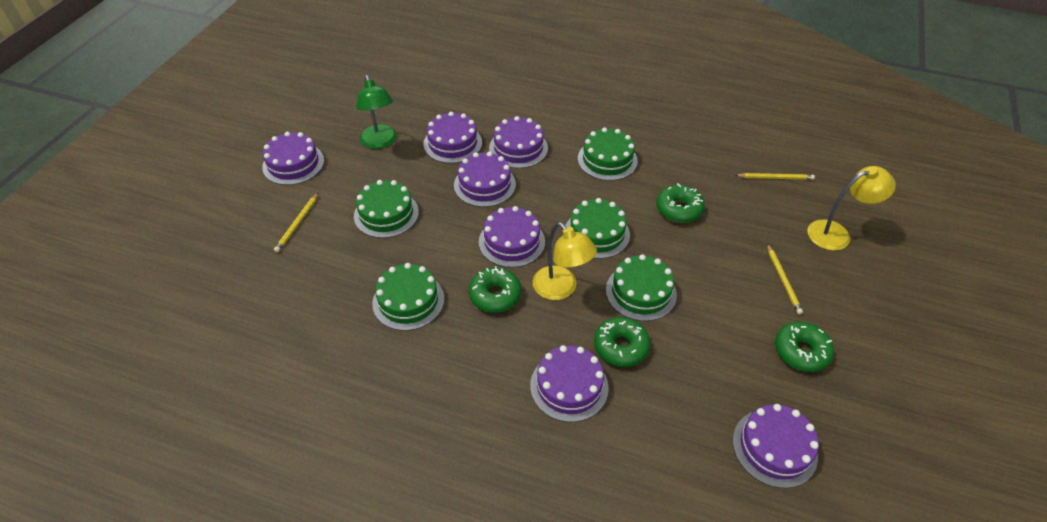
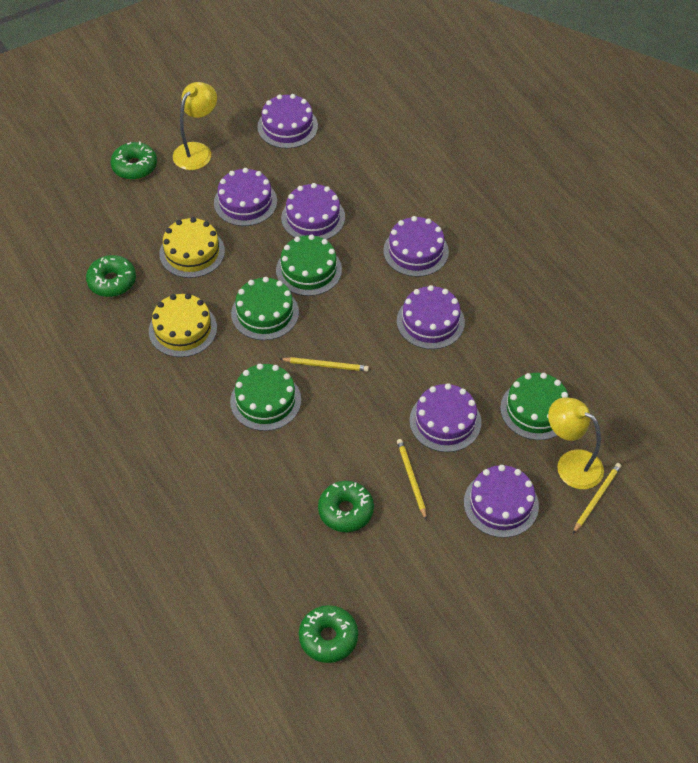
green cake: [354,180,419,238] [372,263,444,331] [565,198,630,259] [578,127,638,181] [606,254,677,321] = 5 -> [230,364,301,431] [231,277,299,340] [276,234,342,296] [500,373,569,440] = 4
green lamp: [356,75,397,149] = 1 -> none = 0
yellow cake: none = 0 -> [149,293,217,357] [159,217,225,278] = 2

